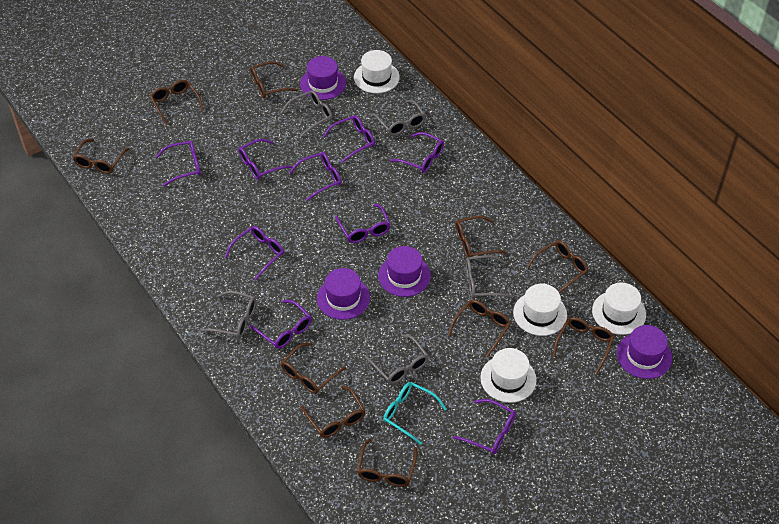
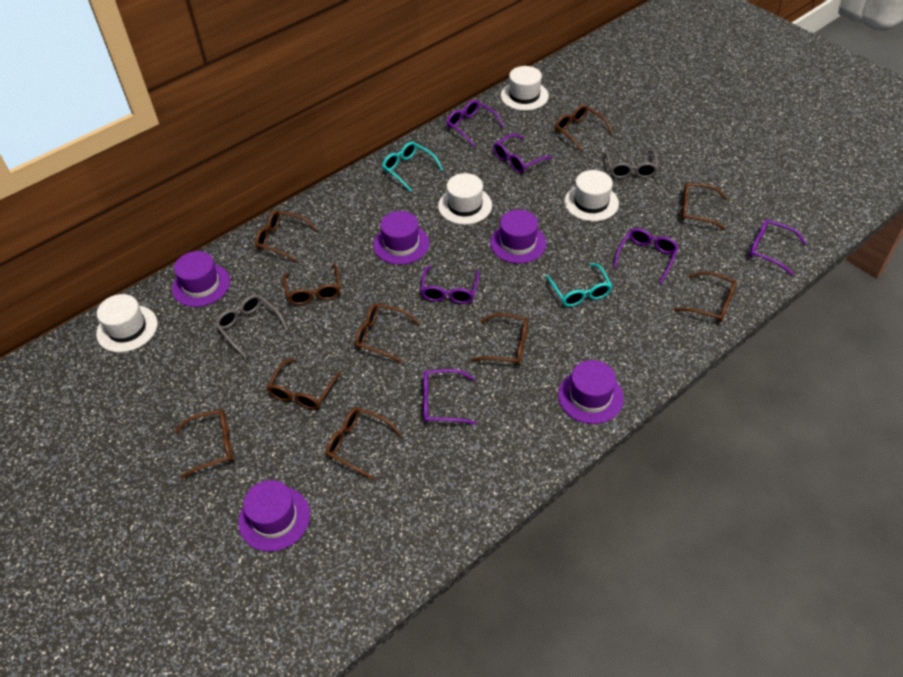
grey glasses: [201,291,256,338] [280,90,332,137] [365,334,429,384] [372,100,426,136] [466,255,513,298] = 5 -> [215,295,288,358] [605,150,658,178] = 2
purple glasses: [156,141,201,186] [225,226,284,280] [238,139,292,180] [249,300,312,349] [289,152,341,201] [322,115,375,163] [335,204,391,243] [390,132,444,173] [453,399,516,454] = 9 -> [420,266,479,304] [423,369,477,425] [447,100,504,147] [493,134,553,173] [613,228,679,284] [749,219,807,275] = 6
purple hat: [300,56,346,100] [317,268,370,320] [378,246,431,297] [617,325,672,379] = 4 -> [172,251,230,307] [238,480,310,552] [373,211,429,265] [490,210,547,264] [558,360,624,424] = 5
turquoise glasses: [383,382,447,445] = 1 -> [382,142,443,192] [545,263,612,307] = 2

